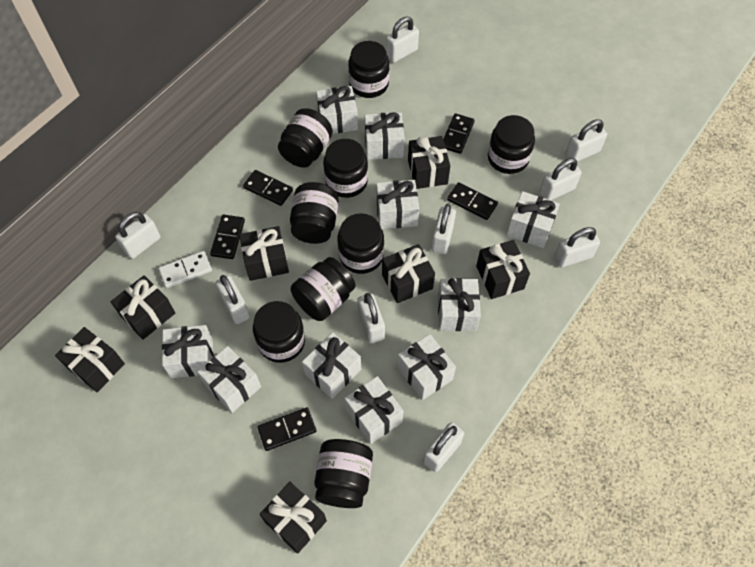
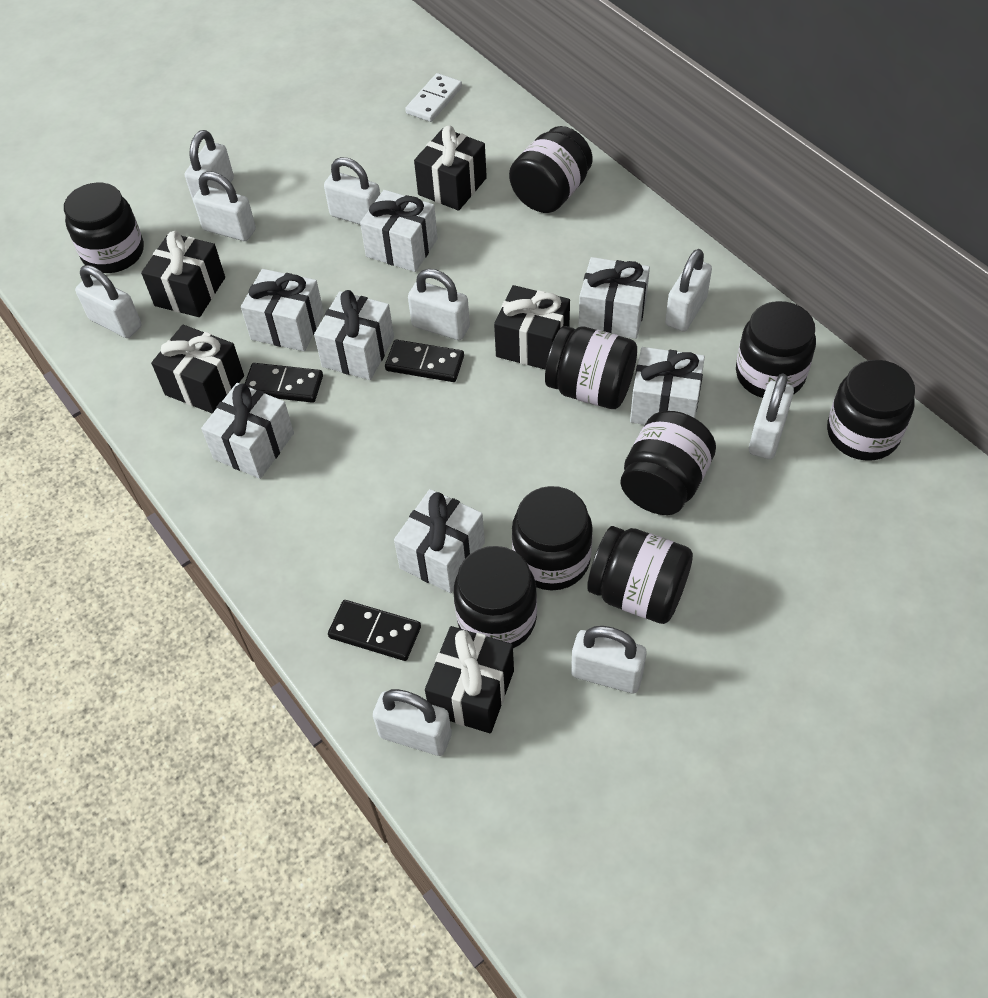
black domino: [210,215,245,259] [243,170,293,206] [257,407,316,451] [443,113,475,154] [447,182,498,220] = 5 -> [245,363,323,403] [328,600,421,661] [385,340,464,382] = 3
black gift: [55,327,125,392] [111,275,175,340] [239,226,289,281] [259,482,327,554] [382,244,435,303] [408,136,450,189] [476,240,530,299] = 7 -> [141,231,225,317] [151,325,244,413] [414,126,487,211] [425,626,514,733] [494,285,570,370] = 5
white gift: [162,325,214,378] [197,346,261,413] [302,332,361,399] [316,86,358,134] [344,376,403,444] [365,112,405,160] [376,180,419,229] [398,334,456,400] [438,278,481,331] [507,191,560,248] = 10 -> [201,383,294,479] [241,269,324,351] [314,290,394,380] [360,190,438,272] [394,489,485,593] [578,257,650,339] [630,347,705,425] = 7

